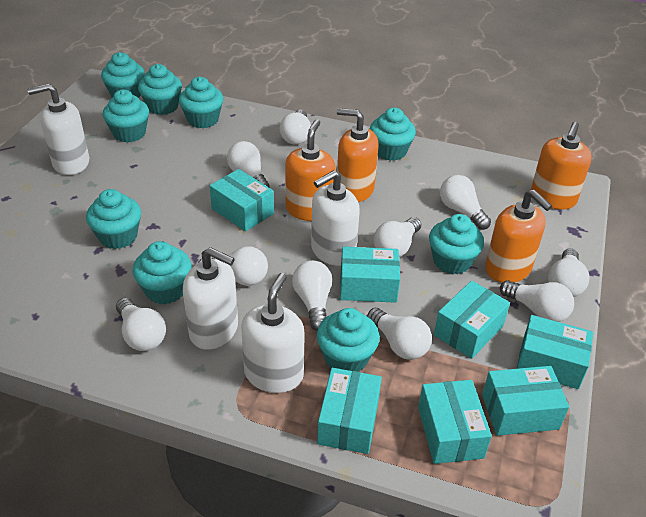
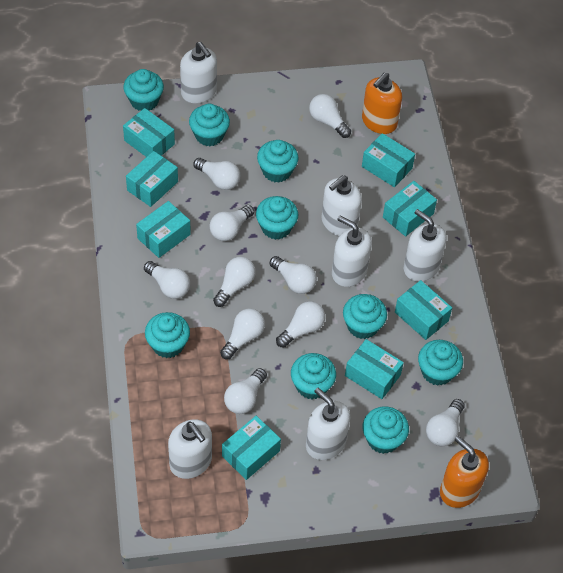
orange soap dispenser: [285,119,335,221] [337,108,379,202] [485,190,552,283] [531,122,592,210] = 4 -> [362,72,402,134] [440,436,489,508] = 2
turquoise box: [210,169,274,232] [317,368,382,454] [340,246,400,303] [418,380,492,464] [434,281,510,359] [482,366,569,436] [517,315,593,389] = 7 -> [123,108,175,157] [126,151,178,207] [136,201,191,258] [222,416,281,480] [345,339,404,399] [362,133,415,187] [383,181,437,236] [395,280,452,340] = 8
white soap dispenser: [27,84,89,175] [183,247,238,350] [241,273,305,393] [311,170,360,266] = 4 -> [168,419,212,479] [180,42,217,103] [306,388,350,460] [321,175,362,236] [332,216,372,287] [404,209,446,282] = 6

